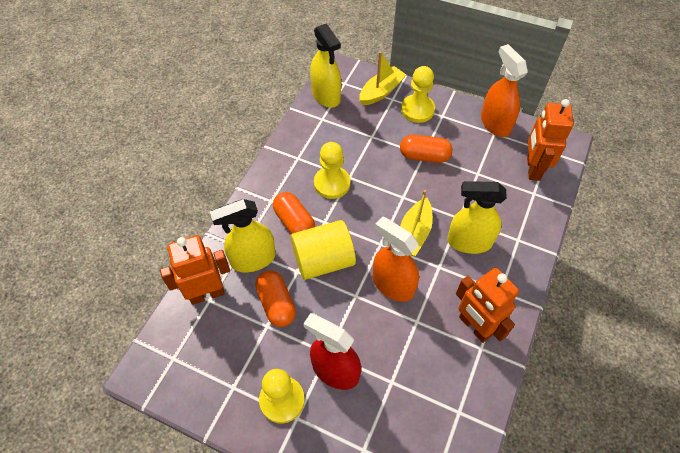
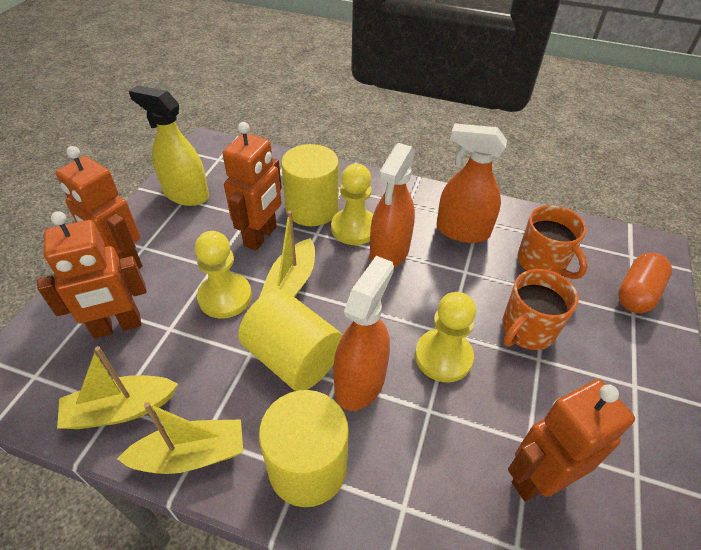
orange capsule: [255,270,296,327] [273,192,315,234] [400,135,453,163] = 3 -> [618,252,672,313] = 1
orange mug: none = 0 -> [502,269,578,350] [517,205,588,279] = 2
orange robot: [160,235,230,305] [456,268,519,343] [527,99,574,181] = 3 -> [37,211,147,339] [56,146,142,269] [223,122,282,251] [508,379,635,501] = 4
orange spray bottle: [373,216,419,302] [481,44,528,137] = 2 -> [333,256,394,411] [370,143,415,268] [437,124,507,243] = 3
red spray bottle: [303,313,361,390] = 1 -> none = 0
yellow boat: [359,51,406,105] [400,190,433,256] = 2 -> [57,346,178,429] [117,402,243,474] [259,211,315,298] = 3
yellow cylinder: [291,220,356,280] = 1 -> [238,289,342,391] [259,390,349,507] [281,144,339,226] = 3
yellow spray bottle: [210,199,276,272] [310,23,341,108] [447,181,507,254] = 3 -> [129,85,209,206] = 1

